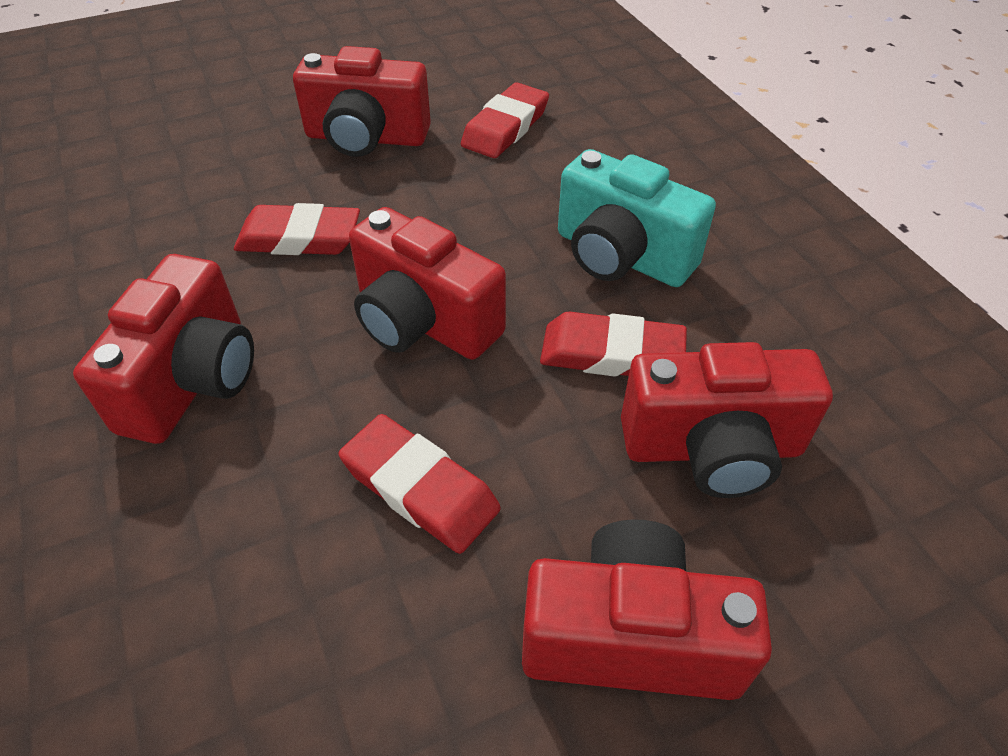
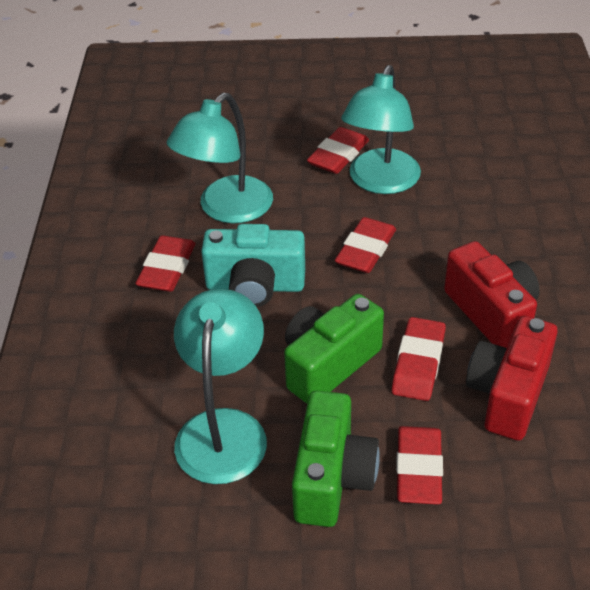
green camera: none = 0 -> [284,294,384,404] [292,391,380,527] = 2
red camera: [73,254,254,444] [293,46,431,157] [349,207,506,360] [522,520,772,700] [621,342,833,498] = 5 -> [444,241,540,348] [466,316,558,441] = 2
red eraser: [234,203,360,255] [338,414,501,554] [461,82,549,158] [540,312,687,377] = 4 -> [135,235,196,292] [307,127,369,174] [335,217,396,273] [392,317,446,401] [396,426,443,505] = 5
turquoise lamp: none = 0 -> [167,93,273,224] [174,289,267,484] [341,65,421,194] = 3

